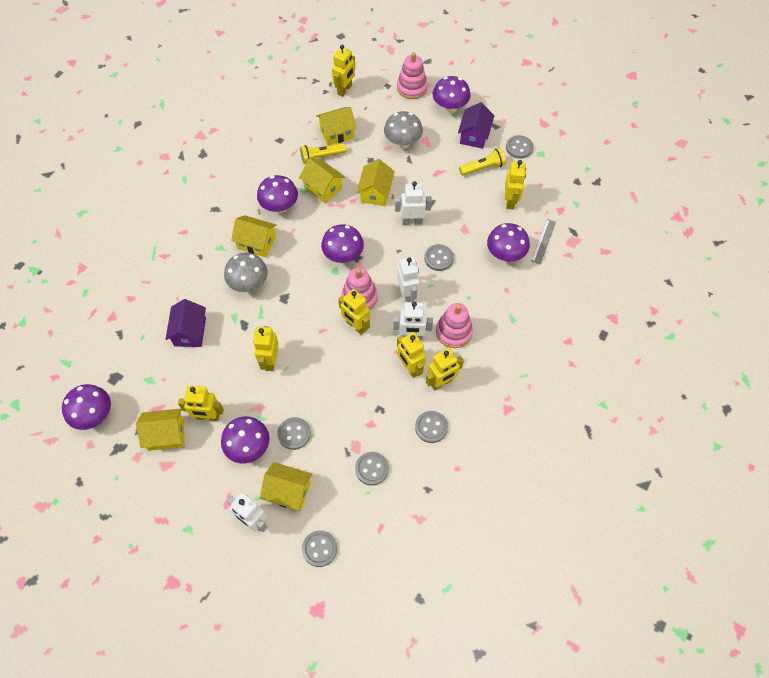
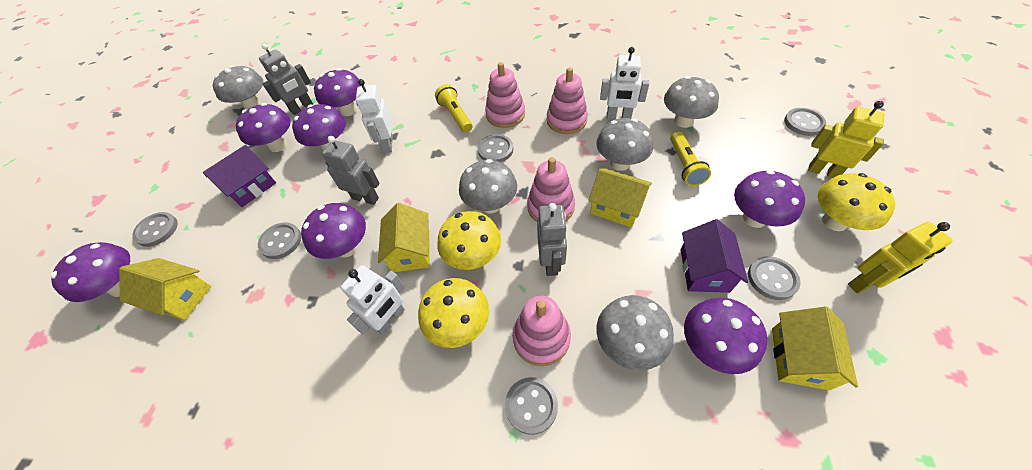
grey mushroom: [224,253,268,292] [384,111,423,149] = 2 -> [213,65,264,109] [459,159,517,213] [596,118,653,171] [597,295,674,370] [664,76,719,128] = 5
grey robot: none = 0 -> [259,43,313,115] [322,136,380,205] [537,203,567,276] = 3
grey ruler: [531,219,556,265] = 1 -> none = 0
pink stacking toy: [342,268,378,310] [397,52,428,99] [436,303,473,348] = 3 -> [485,62,525,128] [512,296,571,366] [527,157,575,222] [547,67,588,134] = 4
purple mushroom: [62,384,111,430] [221,416,270,463] [257,175,298,213] [321,224,364,263] [433,76,470,113] [487,223,530,262] = 6 -> [50,242,130,302] [236,103,291,152] [292,104,346,151] [301,203,366,259] [314,68,361,116] [684,298,767,374] [734,170,805,228] = 7
white robot: [228,492,267,532] [393,302,433,340] [395,181,432,225] [397,257,420,302] = 4 -> [341,265,405,335] [356,79,393,153] [600,47,649,119] = 3
yellow house: [136,409,184,451] [231,215,277,257] [260,462,312,511] [299,158,345,203] [316,107,357,146] [357,159,395,206] = 6 -> [119,258,211,320] [378,203,430,272] [588,168,652,228] [772,307,858,390] = 4
yellow mushroom: none = 0 -> [418,278,489,348] [438,211,501,270] [818,173,895,231] = 3
yellow robot: [178,385,224,421] [253,326,279,371] [332,45,355,97] [338,289,370,335] [397,332,426,378] [426,348,464,390] [505,160,526,209] = 7 -> [808,101,885,178] [848,222,953,293] = 2

